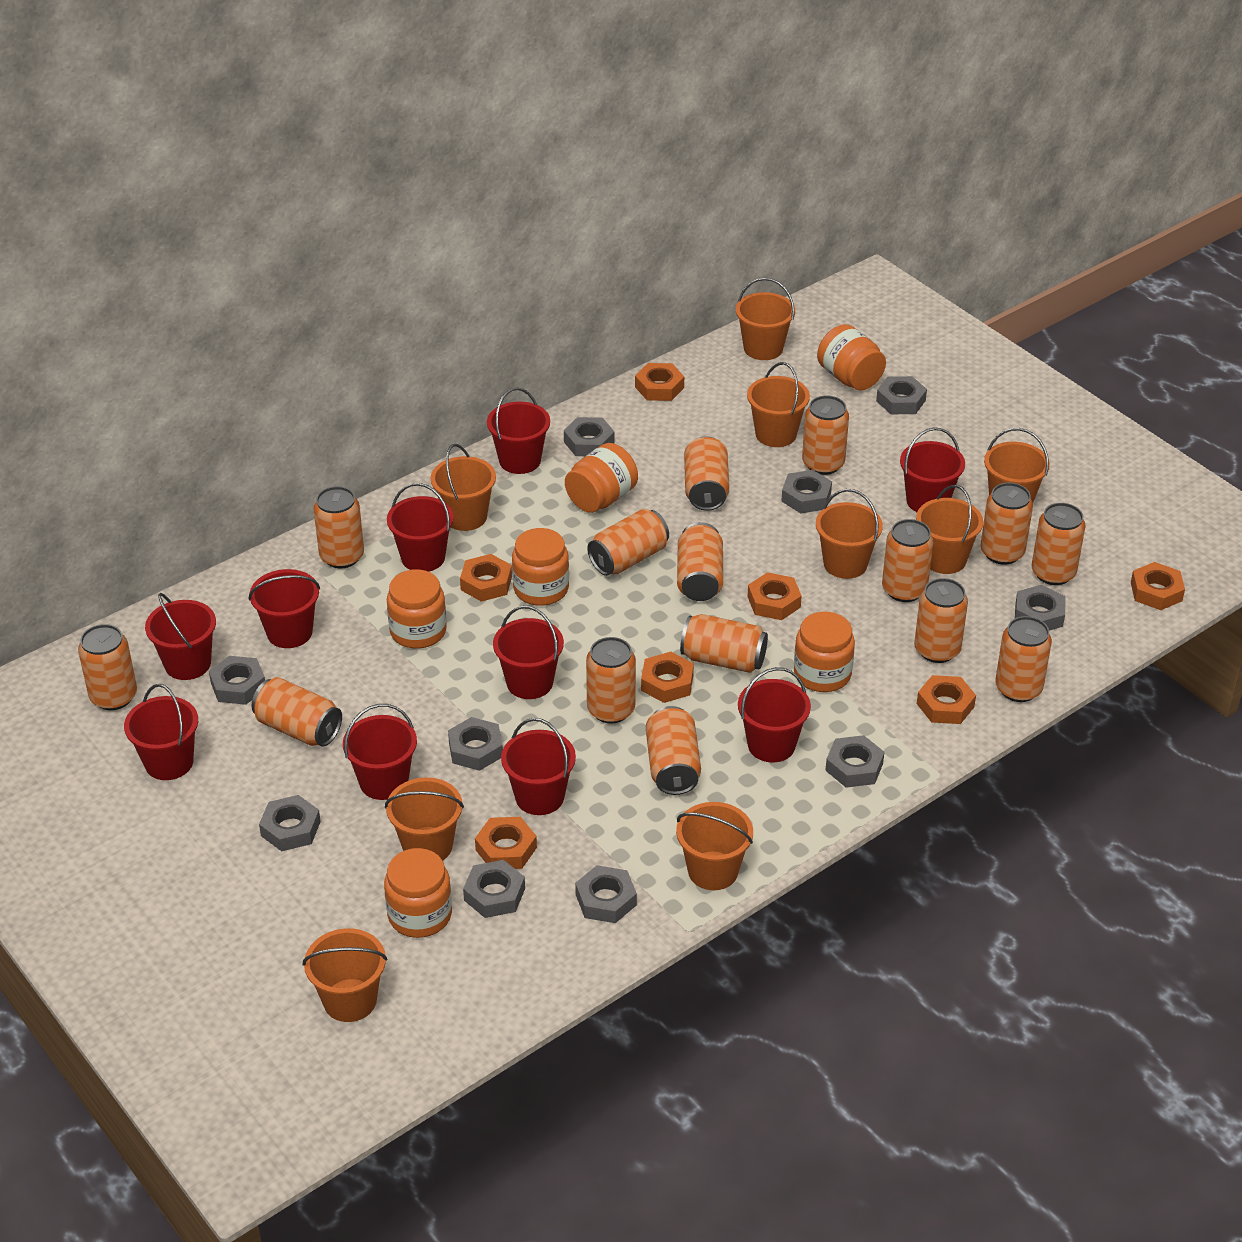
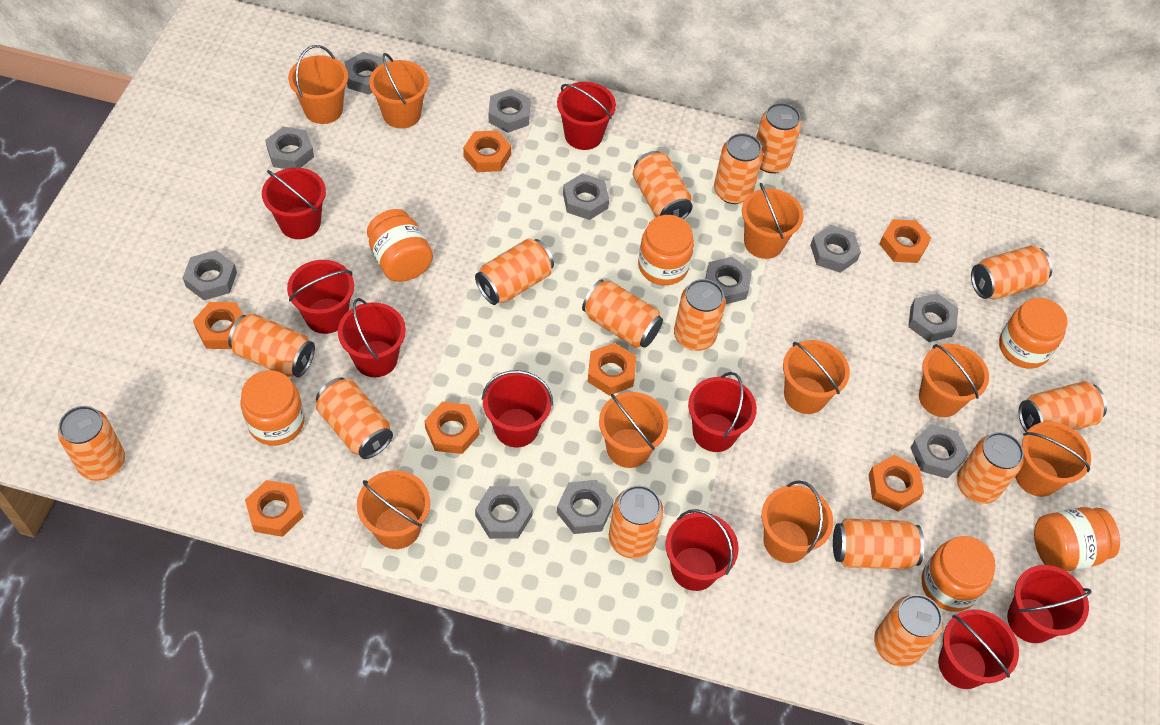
grey nut: [209,656,265,705] [259,795,321,851] [448,717,503,771] [463,860,525,918] [564,417,615,456] [575,865,637,923] [781,470,832,513] [825,735,884,788] [876,376,927,414] [1015,585,1066,631] = 10 -> [183,250,237,300] [265,127,314,169] [345,52,384,95] [475,486,533,539] [489,89,531,133] [557,480,614,534] [563,173,609,220] [705,257,752,304] [810,225,861,273] [908,293,958,342] [910,424,969,479] = 11
red bucket: [124,684,198,780] [145,593,216,680] [248,569,320,648] [343,704,417,800] [387,483,454,572] [487,388,550,474] [493,606,564,699] [501,718,576,815] [738,667,811,762] [900,427,965,512] = 10 -> [262,167,326,239] [287,260,354,334] [338,298,406,377] [482,370,553,447] [557,82,616,150] [666,509,739,591] [688,372,757,452] [938,609,1019,689] [1007,565,1092,643] = 9

